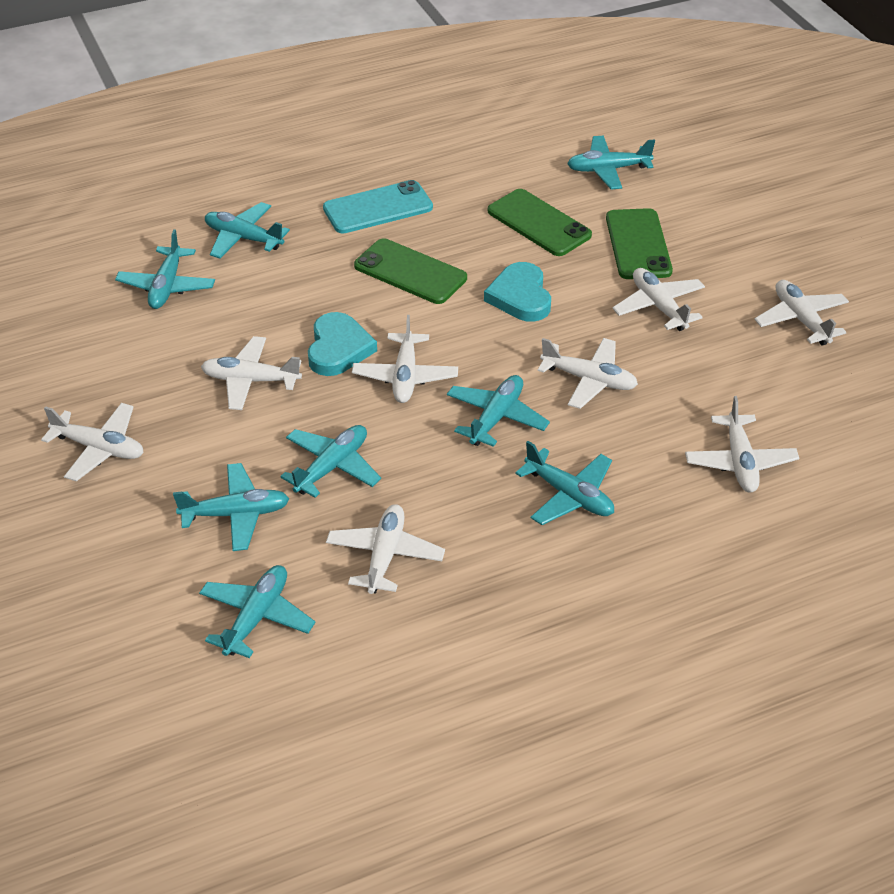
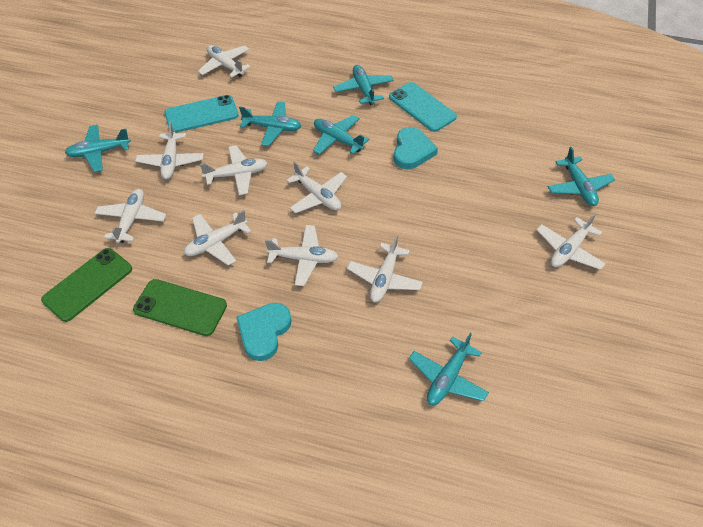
green phone: [354,238,467,304] [488,189,592,256] [606,208,673,279] = 3 -> [41,248,132,322] [133,279,227,336] = 2
turquoise phone: [323,180,433,233] = 1 -> [165,95,239,133] [389,82,457,132] = 2
turquoise plane: [115,229,215,309] [173,463,289,551] [199,565,315,658] [205,202,290,259] [280,425,381,498] [447,375,550,447] [515,441,614,525] [567,136,655,189] = 8 -> [65,125,131,172] [239,101,301,146] [313,115,369,155] [333,65,394,106] [409,333,489,405] [548,147,615,206] = 6
white plane: [41,403,144,481] [201,336,302,410] [326,504,445,594] [352,315,458,403] [538,338,638,409] [612,268,705,331] [685,396,799,493] [754,280,849,345] = 8 -> [94,189,166,243] [135,122,204,179] [184,210,251,266] [198,45,251,78] [200,146,268,195] [265,225,338,286] [286,161,347,213] [347,234,423,302] [536,213,606,270] = 9

